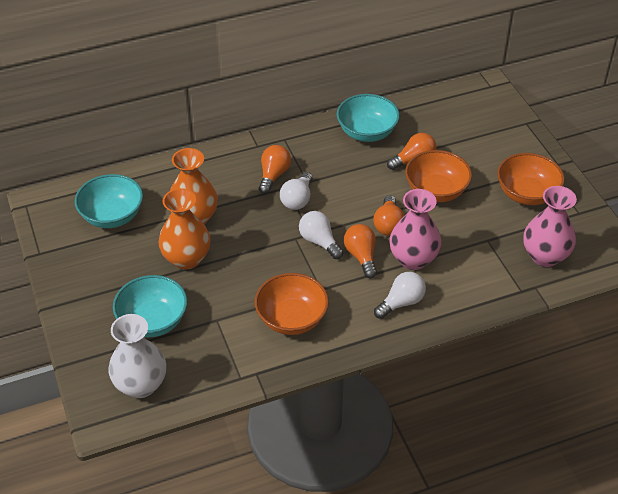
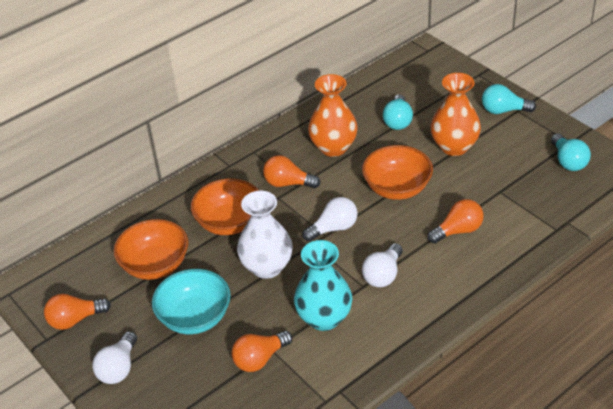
pink vase: [389,189,441,270] [523,186,577,267] = 2 -> none = 0
turquoise bowl: [75,174,143,228] [113,275,187,337] [337,94,400,142] = 3 -> [152,269,231,334] = 1
turquoise light bulb: none = 0 -> [383,94,413,130] [482,84,536,114] [551,134,591,171] = 3
turquoise vase: none = 0 -> [294,240,352,331] = 1

